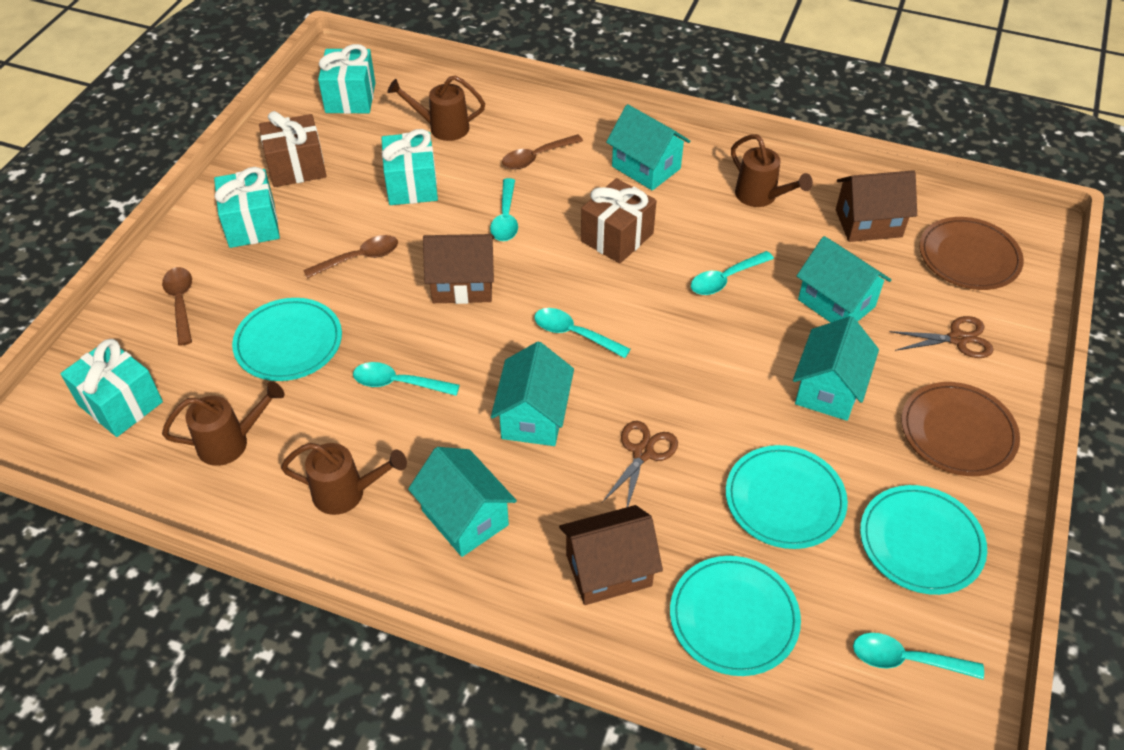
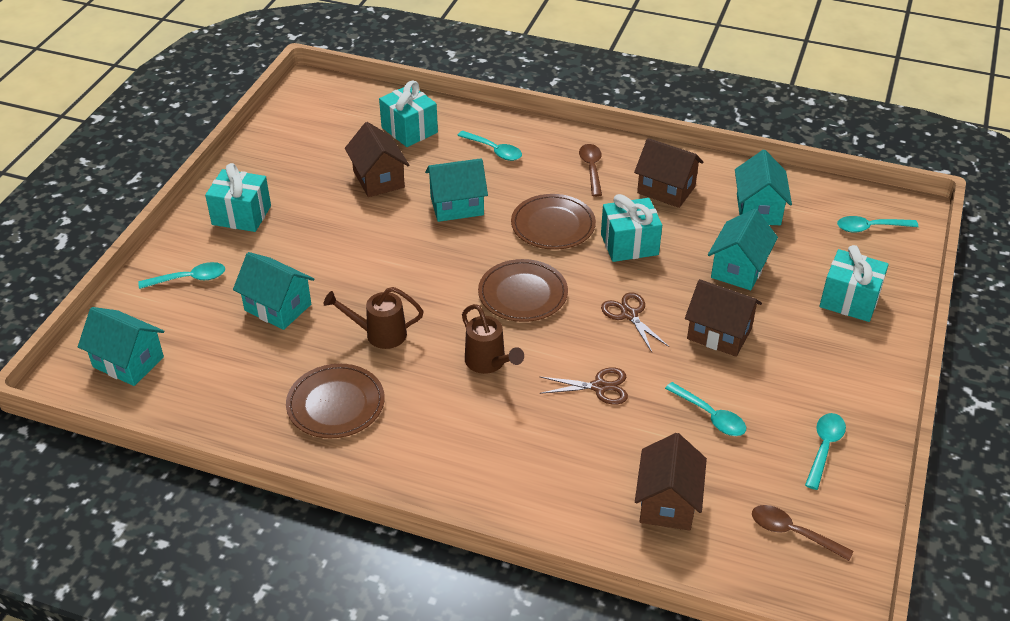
brown gift: [259,111,327,187] [581,178,656,264] = 2 -> none = 0
brown house: [423,234,494,304] [559,505,663,605] [836,170,917,242] = 3 -> [345,122,409,197] [634,138,704,208] [635,433,707,531] [685,279,762,357] = 4
brown plate: [901,382,1020,476] [919,217,1024,290] = 2 -> [286,364,385,438] [478,259,568,322] [511,194,596,250] = 3
brown spoon: [162,267,192,346] [303,235,398,279] [502,134,583,169] = 3 -> [579,144,602,197] [752,505,854,561] = 2
brown watering can: [162,381,285,466] [281,443,407,515] [387,75,485,141] [731,134,813,207] = 4 -> [324,287,424,349] [462,304,524,374] = 2
turquoise plate: [232,298,342,381] [670,556,801,676] [726,445,848,549] [860,485,987,595] = 4 -> none = 0

